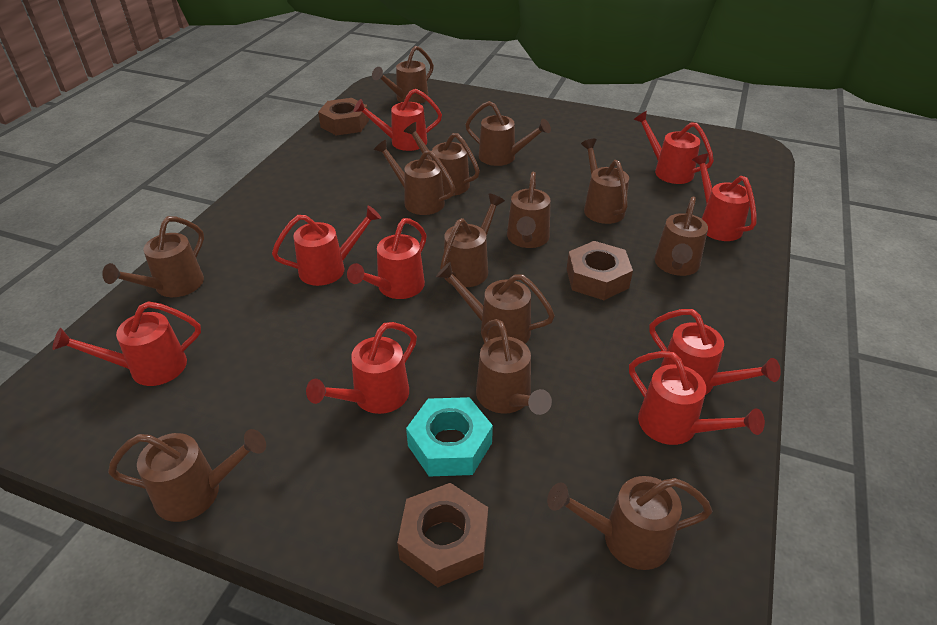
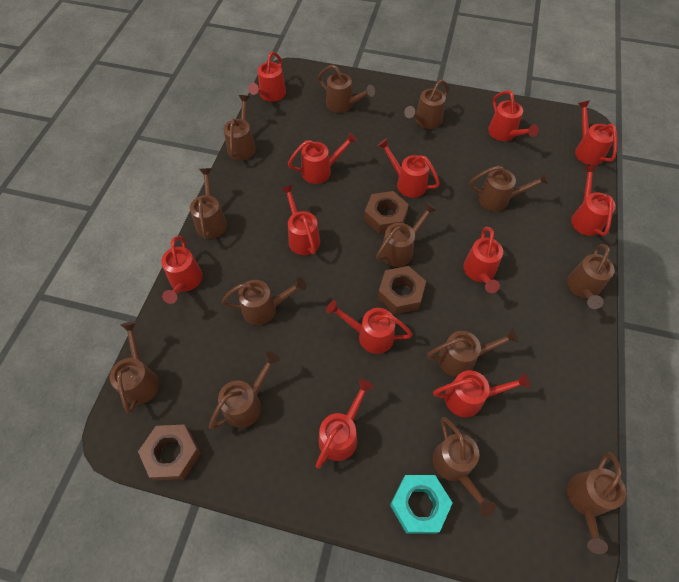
red watering can: [52,301,201,386] [272,206,381,286] [306,322,417,414] [347,218,427,299] [354,89,442,151] [629,351,765,445] [633,111,714,184] [650,309,781,395] [692,153,757,241] = 9 -> [161,236,203,304] [248,52,286,102] [281,185,320,255] [288,132,357,184] [316,379,374,468] [326,300,412,354] [377,138,440,198] [433,370,530,417] [463,227,503,293] [488,90,539,141] [571,166,616,236] [575,100,617,165] = 12

